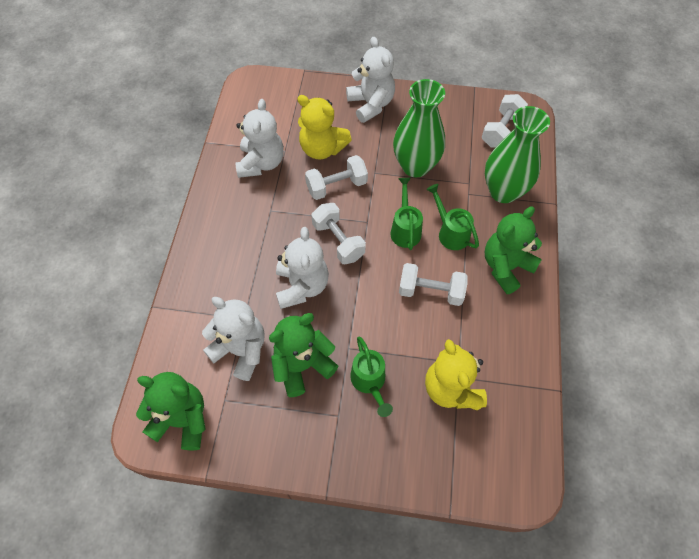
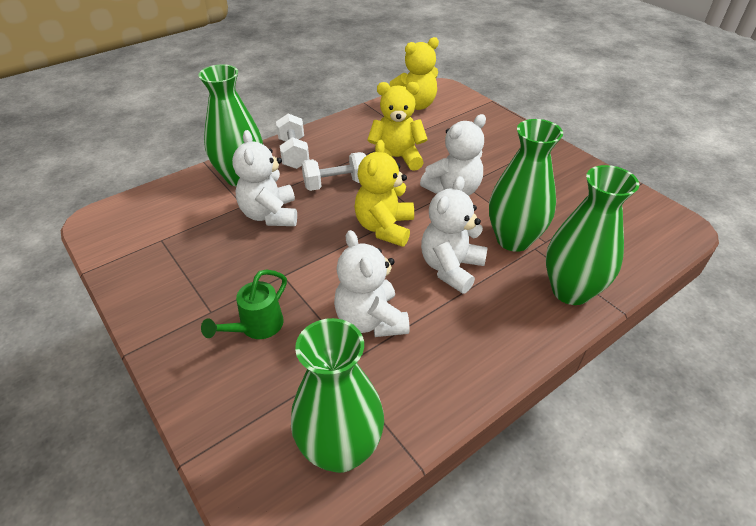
green teddy bear: [136,372,206,450] [269,313,338,397] [485,206,542,294] = 3 -> none = 0
green vase: [393,79,445,177] [485,106,550,203] = 2 -> [198,64,263,186] [291,318,384,473] [489,119,563,252] [546,165,639,305] = 4
green watering can: [350,337,393,417] [391,178,423,250] [426,184,479,250] = 3 -> [201,269,287,339] = 1
white dumbbell: [305,155,368,200] [311,203,366,264] [399,263,468,306] [481,94,528,148] = 4 -> [276,114,309,169] [301,152,366,191] = 2
yellow teddy bear: [297,95,352,159] [425,339,487,410] = 2 -> [354,140,414,247] [367,82,428,171] [389,37,439,110] = 3

